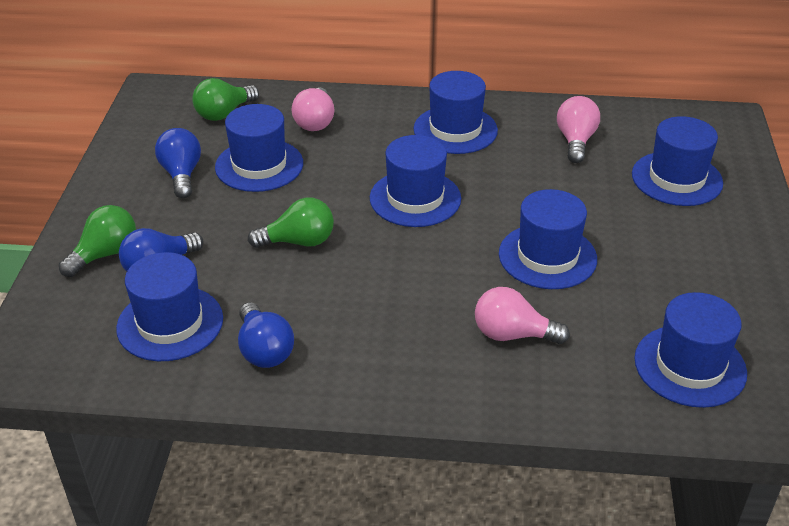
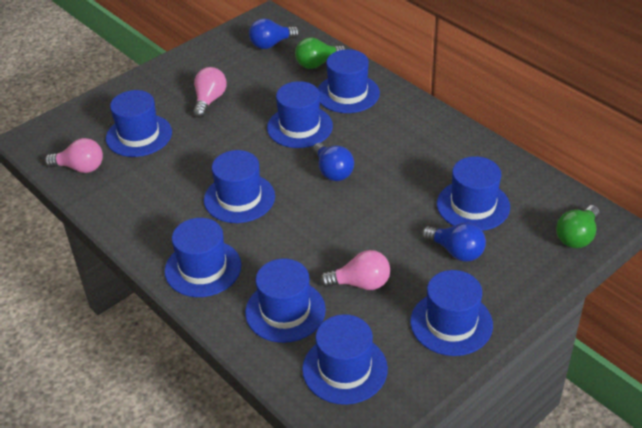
blue hat: [116,252,223,361] [215,104,303,192] [370,135,461,227] [413,71,498,154] [499,189,597,289] [632,116,723,206] [634,292,747,408] = 7 -> [106,90,172,157] [165,218,241,297] [204,150,275,223] [245,258,326,343] [267,81,333,148] [302,314,388,405] [318,49,380,113] [410,270,493,356] [437,156,510,231] = 9
green light bulb: [59,205,136,277] [192,78,259,121] [248,197,334,248] = 3 -> [295,37,346,69] [556,205,600,248] = 2

